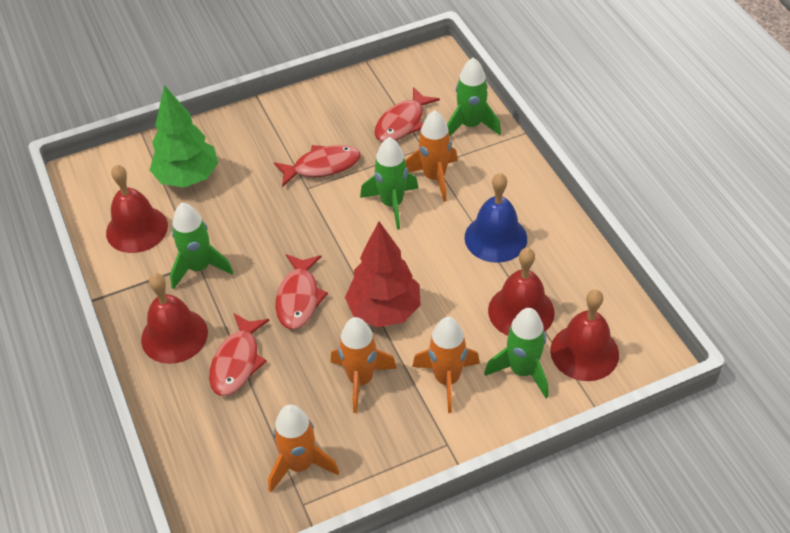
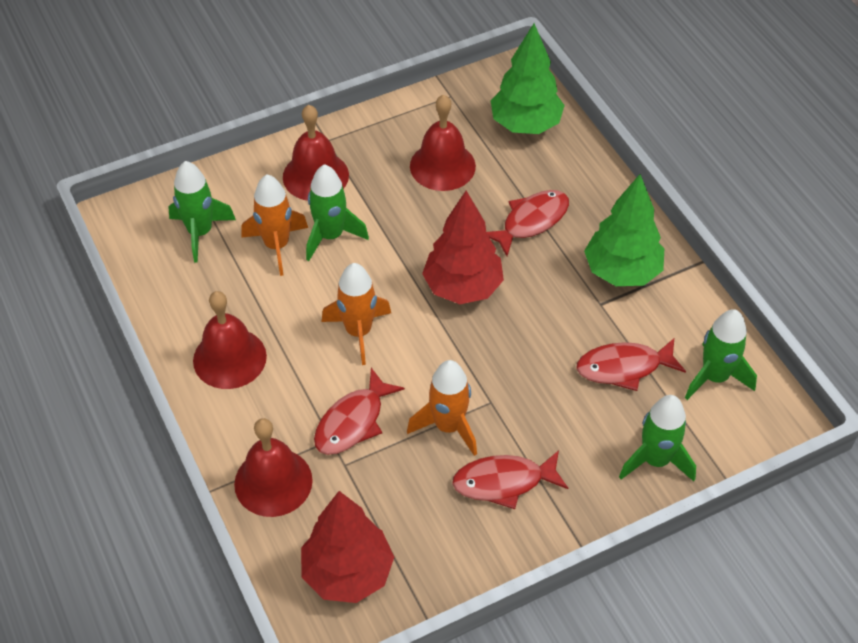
blue bell: [465,173,527,263] = 1 -> none = 0
green tree: [150,85,218,187] = 1 -> [491,23,565,134] [584,174,664,286] = 2
orange rocket: [268,405,339,492] [331,317,397,413] [405,110,458,202] [412,317,480,413] = 4 -> [241,174,308,276] [322,263,391,365] [407,360,477,456] = 3
red tree: [345,221,421,327] = 1 -> [301,491,394,603] [422,191,504,304] = 2

